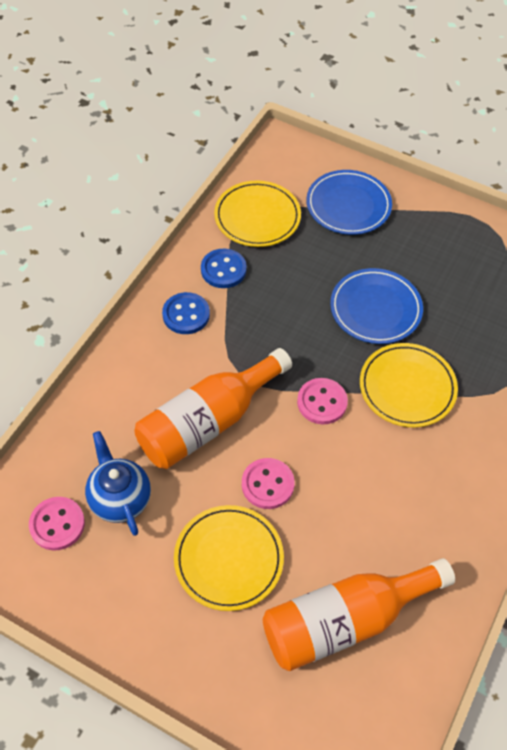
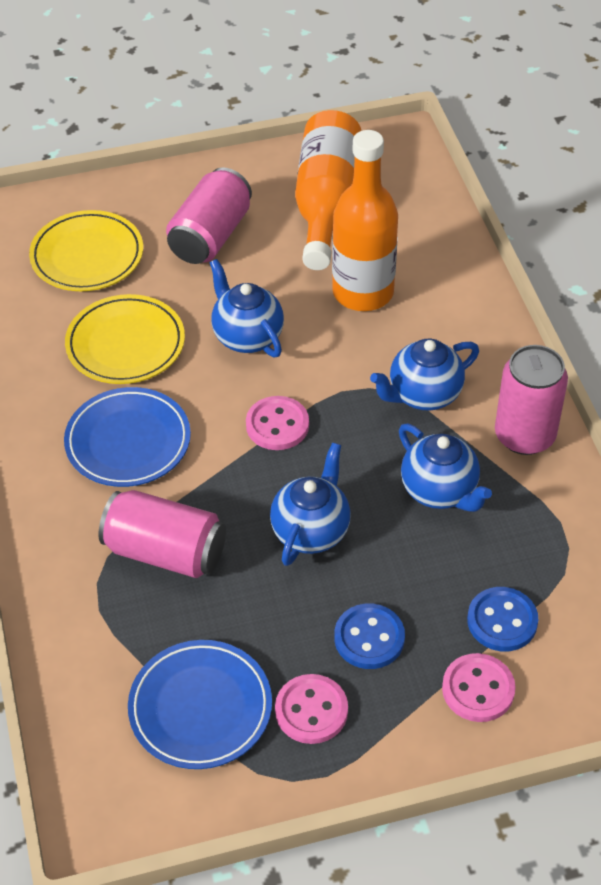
blue teapot: [85,431,151,536] = 1 -> [209,259,284,358] [270,442,351,566] [370,339,479,410] [399,424,492,512] = 4
pink can: none = 0 -> [99,490,226,578] [166,167,252,264] [495,345,568,455] = 3
yellow plate: [174,505,284,611] [214,180,301,247] [360,343,458,427] = 3 -> [29,210,143,291] [65,294,185,384] = 2

